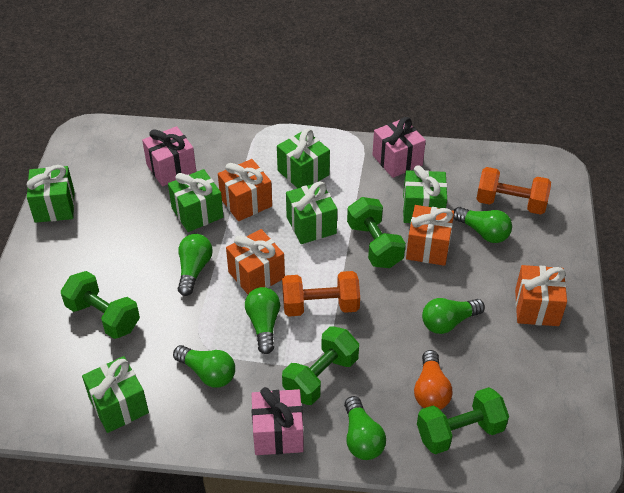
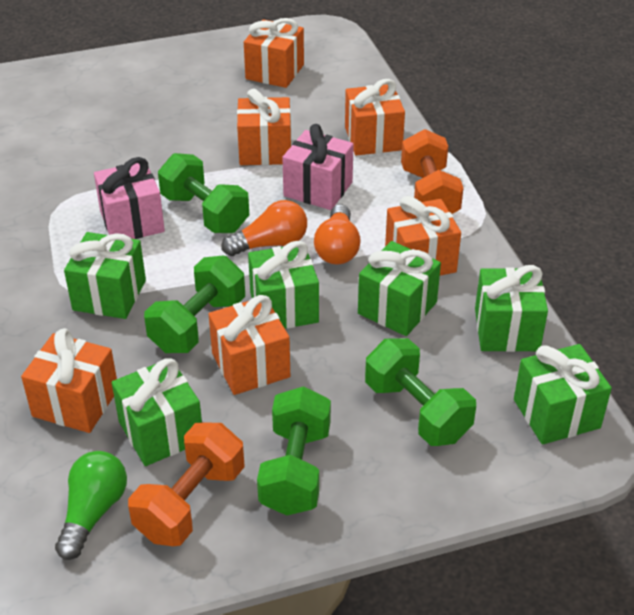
green light bulb: [173,345,235,388] [178,234,213,296] [245,287,280,354] [344,396,386,460] [422,298,485,334] [453,207,512,243] = 6 -> [55,451,127,560] = 1
orange gift: [218,159,272,221] [226,229,285,294] [406,205,454,266] [515,265,567,326] = 4 -> [21,328,117,433] [209,295,290,395] [237,88,291,165] [244,18,304,88] [345,79,405,156] [385,196,461,275] = 6
orange light bulb: [414,350,452,410] = 1 -> [222,200,307,256] [314,204,361,265] = 2
pink gift: [142,126,196,187] [252,387,304,455] [372,117,426,178] = 3 -> [94,157,165,239] [282,124,354,210] = 2

